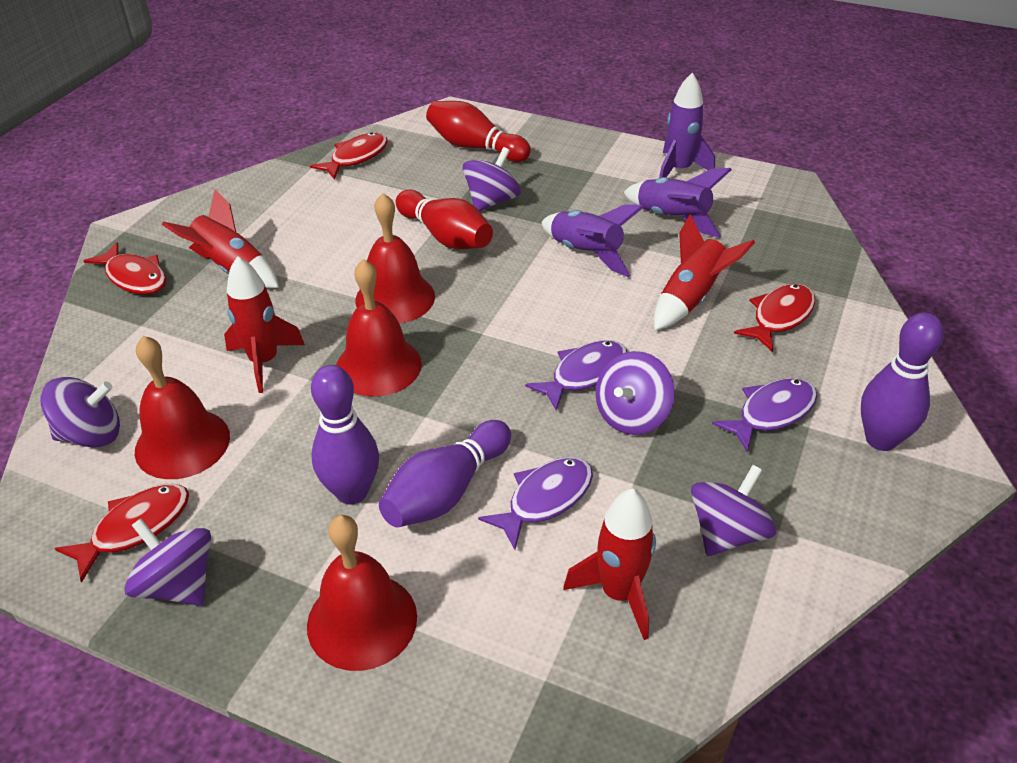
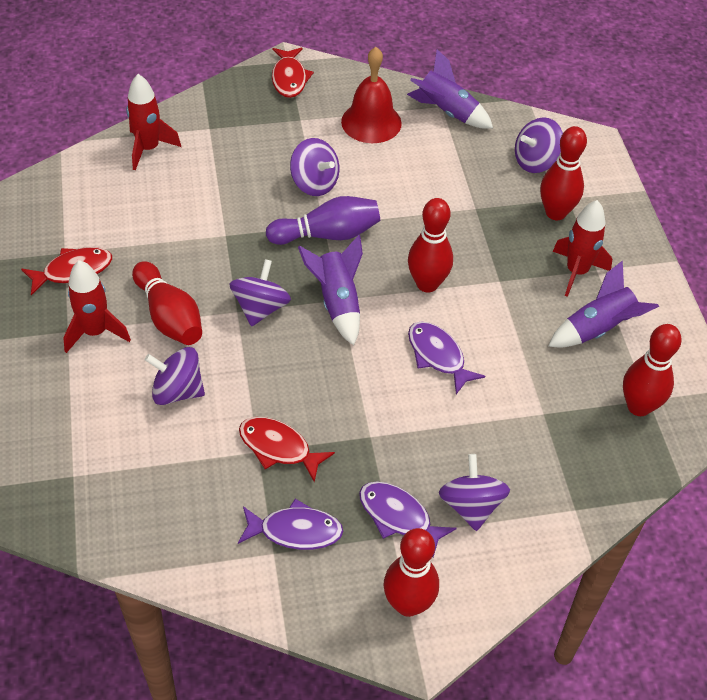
purple bowling pin: [311,365,379,504] [379,420,511,527] [861,312,944,451] = 3 -> [266,196,380,245] = 1
red bell: [135,336,230,479] [307,515,417,671] [336,259,422,397] [355,193,435,324] = 4 -> [341,47,402,143] = 1
red bowling pin: [396,190,493,249] [426,101,531,162] = 2 -> [132,261,202,345] [384,528,439,617] [408,198,453,292] [540,126,587,220] [623,324,682,416] = 5
red fish: [55,484,189,583] [84,242,167,295] [310,132,388,180] [734,284,815,352] = 4 -> [21,247,112,295] [239,417,335,482] [272,47,314,98] = 3
red rocket: [162,189,279,288] [224,256,305,393] [563,488,656,640] [654,214,755,330] = 4 -> [63,260,131,353] [126,74,181,170] [553,200,612,297] = 3

